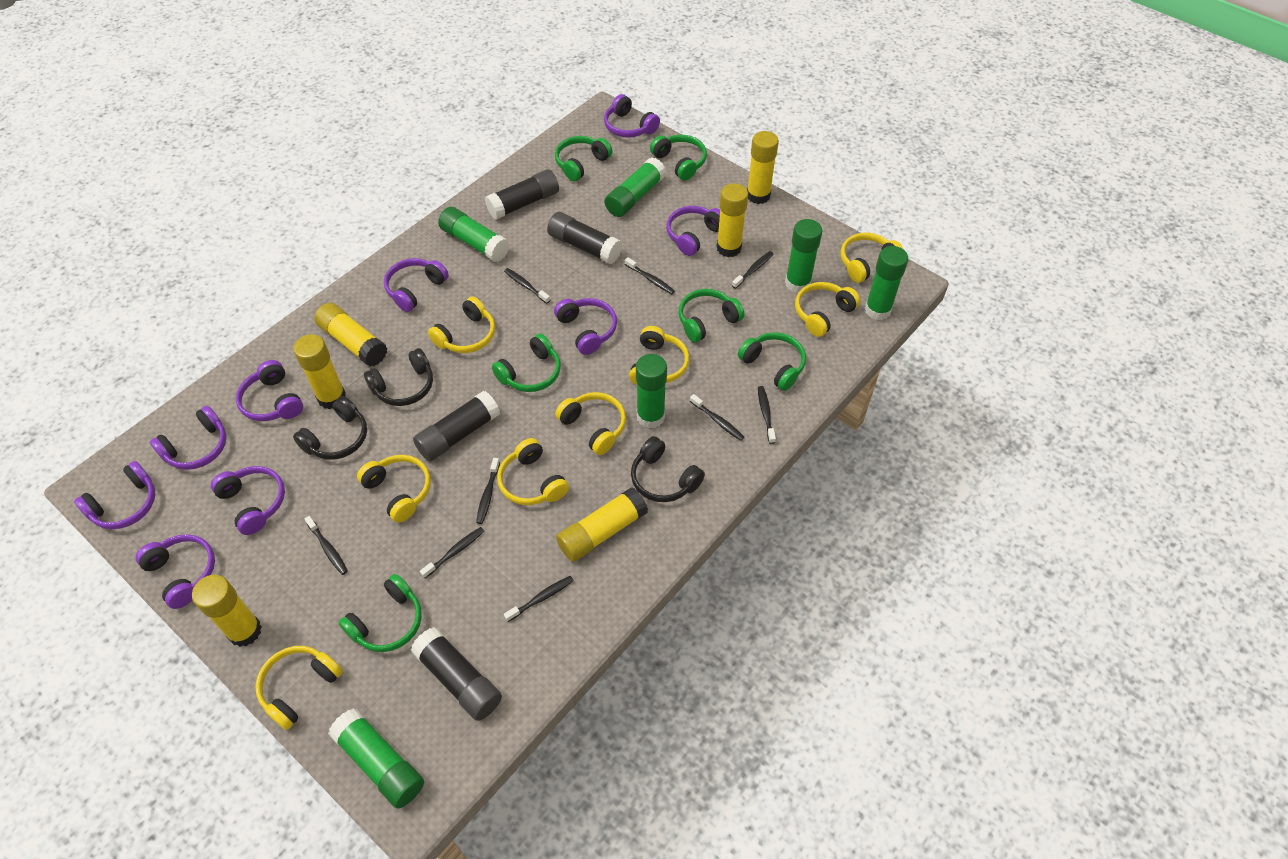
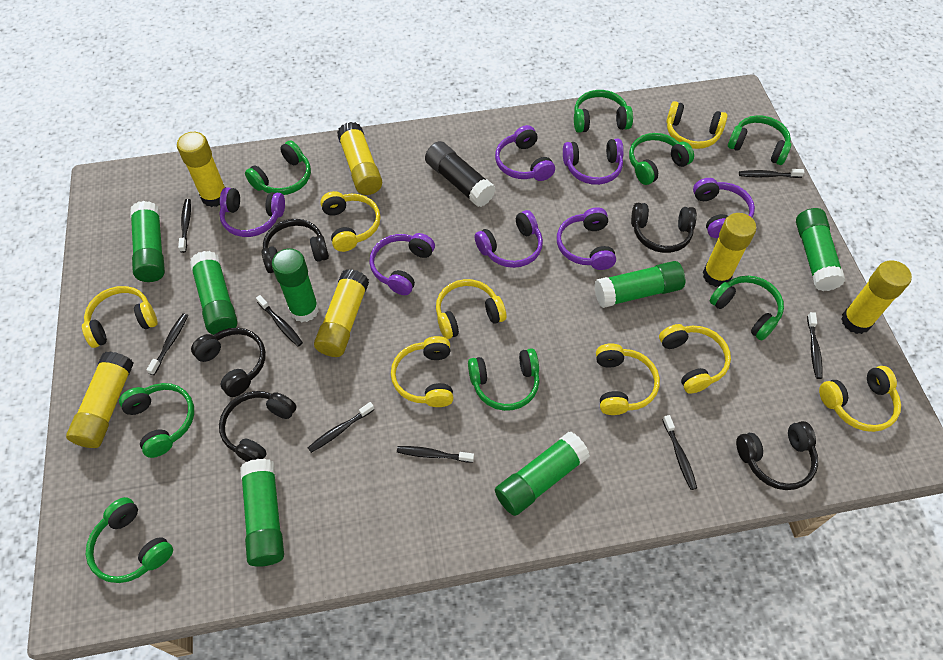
black glue stick: [411,627,502,721] [413,391,500,461] [485,169,559,220] [547,212,622,264] = 4 -> [425,141,496,207] = 1
black headphones: [293,396,367,460] [364,348,433,406] [631,436,705,502] = 3 -> [191,328,266,397] [219,391,297,462] [262,219,329,273] [631,203,697,253] [736,421,818,490] = 5
black toothbrush: [305,516,348,575] [420,527,484,578] [476,458,500,524] [504,268,550,303] [504,576,574,622] [625,257,675,294] [690,394,744,441] [732,251,773,289] [758,386,776,444] = 9 -> [146,313,188,375] [178,199,191,253] [256,295,303,347] [308,402,375,453] [397,446,474,463] [663,415,697,490] [739,169,805,178] [807,312,823,379] = 8
green glue stick: [328,709,424,809] [438,207,509,262] [605,158,666,217] [636,354,667,428] [785,219,822,293] [865,246,908,320] = 6 -> [130,201,165,282] [190,251,238,335] [240,459,284,567] [272,248,319,322] [495,432,590,516] [594,261,685,308] [796,208,845,291] = 7
green headphones: [339,574,422,652] [492,334,561,392] [555,136,612,181] [650,135,707,181] [678,289,744,342] [738,332,806,391] = 6 -> [86,497,173,583] [119,383,194,458] [245,140,311,195] [468,348,540,411] [574,90,633,133] [629,133,694,185] [710,276,784,340] [728,115,791,165] = 8
purple headphones: [74,461,156,529] [136,534,215,609] [150,406,227,470] [211,466,285,535] [236,360,303,421] [384,258,449,312] [554,298,617,355] [604,94,660,138] [666,206,720,256] = 9 -> [219,187,285,237] [369,233,435,295] [474,210,543,268] [495,125,555,181] [557,207,616,270] [563,139,624,185] [693,178,755,238] = 7

